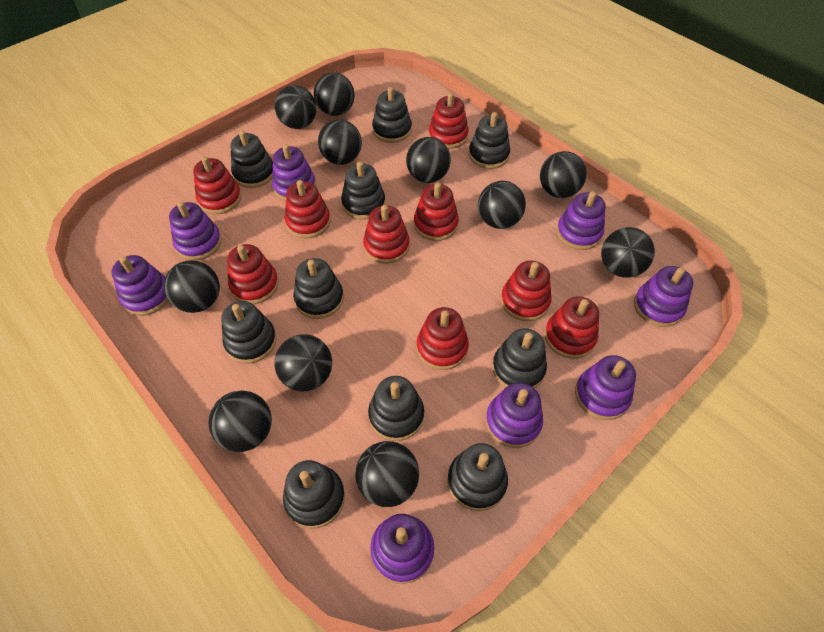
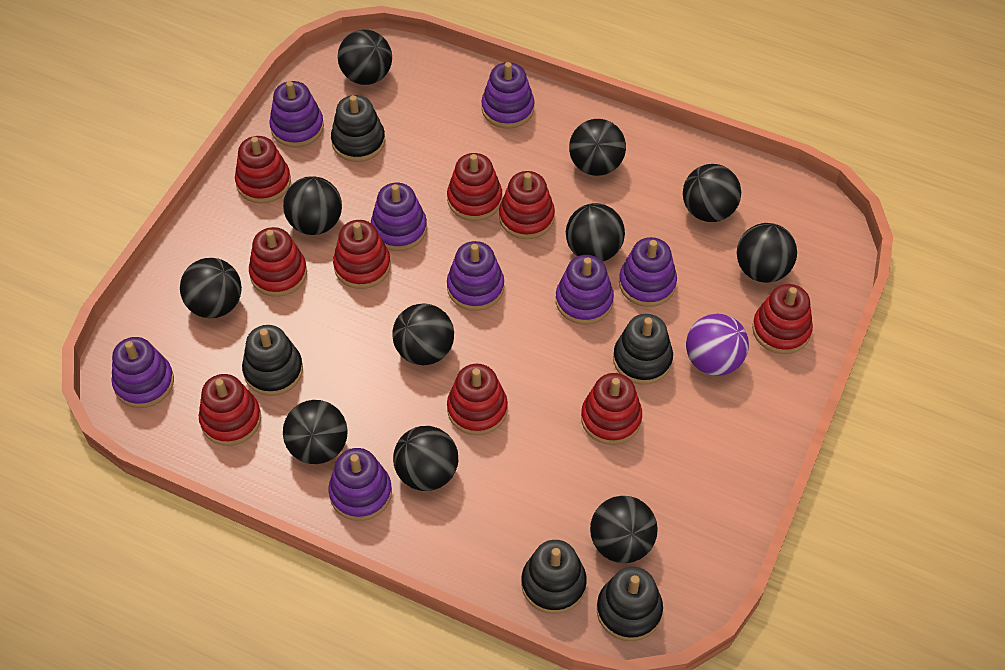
black stacking toy: [221,301,277,363] [231,131,273,188] [283,460,345,529] [293,258,344,319] [341,162,385,220] [368,376,424,441] [372,87,412,143] [448,443,508,511] [469,112,510,169] [492,328,547,388] = 10 -> [242,325,303,396] [331,95,385,162] [521,540,587,614] [597,567,663,641] [613,314,673,385] = 5
purple ball: none = 0 -> [686,314,749,376] = 1

